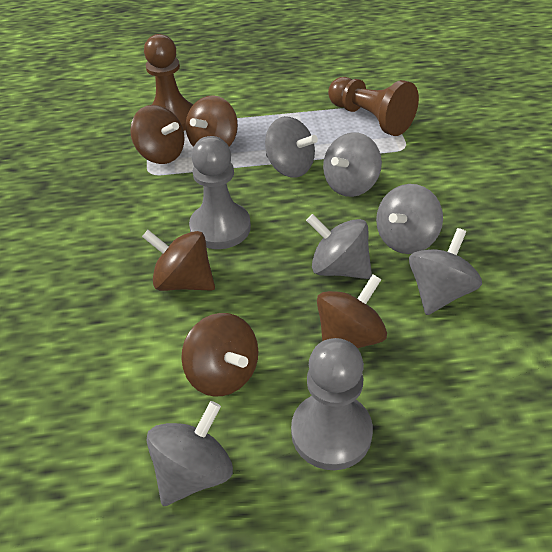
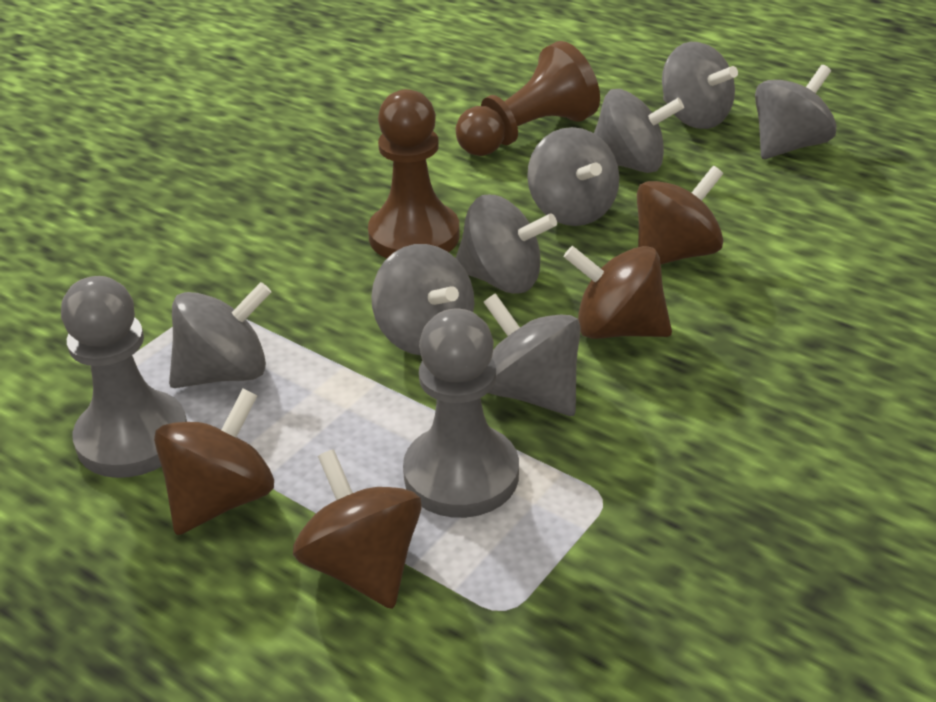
brown spinning top: [130,105,185,164] [142,230,215,291] [181,313,258,397] [185,95,238,147] [317,275,387,348] = 5 -> [154,388,274,535] [293,449,422,609] [564,246,672,339] [637,166,724,264] = 4
grey spinning top: [146,401,233,506] [265,116,318,178] [306,214,372,279] [323,132,382,197] [376,184,443,254] [409,228,482,315] = 6 -> [169,282,271,388] [371,244,474,355] [456,195,557,294] [484,293,581,416] [527,127,619,226] [594,89,684,173] [662,42,738,129] [755,65,837,159] = 8

